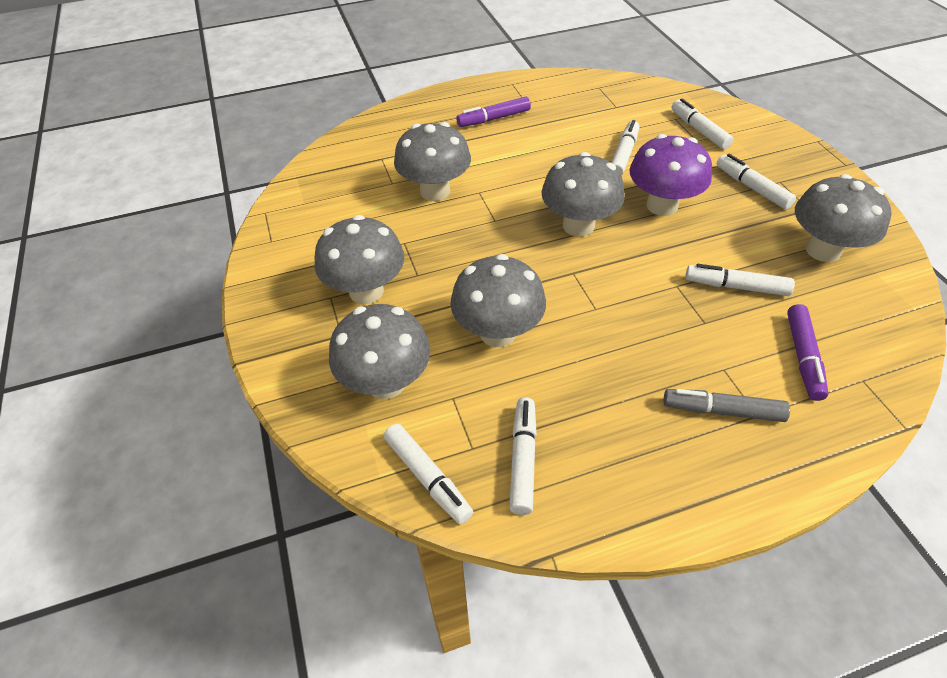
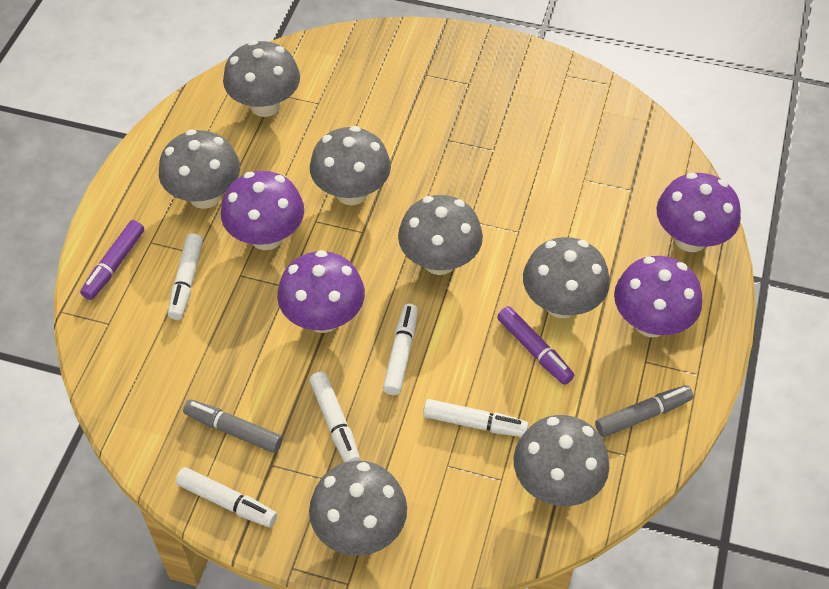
grey marker: [664,389,790,422] = 1 -> [183,399,282,453] [595,385,694,437] = 2
grey mushroom: [315,215,404,304] [329,304,431,399] [394,122,471,201] [450,254,546,347] [542,152,625,237] [795,174,891,262] = 6 -> [159,130,240,209] [223,40,300,117] [309,460,407,556] [310,126,391,205] [398,195,483,275] [514,415,609,506] [523,237,610,318] = 7
purple mushroom: [629,134,712,216] = 1 -> [221,171,304,250] [277,250,365,333] [614,256,702,337] [656,173,741,252] = 4
white marker: [384,424,473,524] [509,397,537,515] [611,120,639,175] [671,98,734,149] [685,264,795,296] [717,154,796,209] = 6 -> [168,233,203,320] [176,467,277,527] [309,372,360,463] [383,303,418,395] [423,399,529,437] = 5

